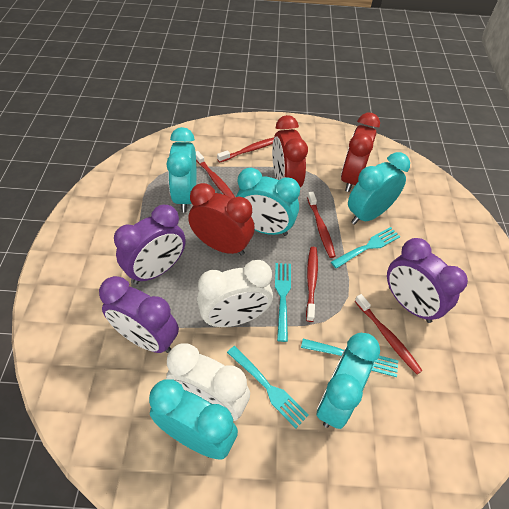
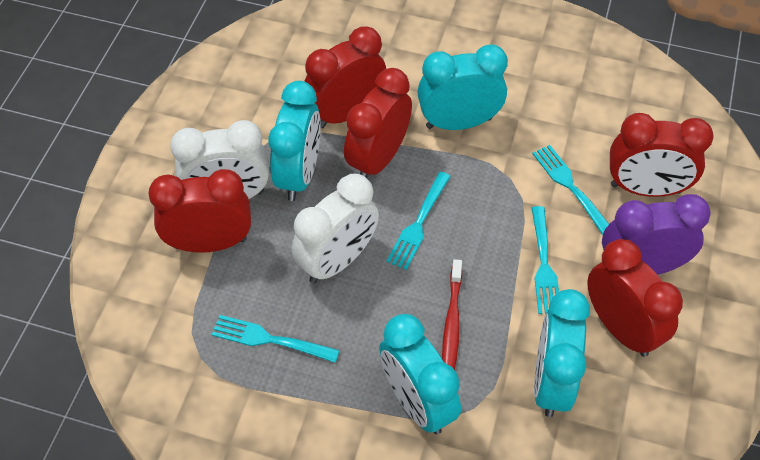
purple clock: [99,276,179,353] [114,205,186,284] [387,238,468,323] = 3 -> [602,194,711,275] = 1
red clock: [188,183,255,256] [272,115,308,187] [341,113,380,192] = 3 -> [148,169,251,253] [305,26,386,128] [344,68,412,178] [587,239,683,357] [610,113,714,197] = 5
red toothbrush: [196,151,235,198] [217,137,274,163] [306,247,318,322] [307,192,336,258] [355,294,423,374] = 5 -> [442,259,462,370] = 1
turquoise clock: [149,379,238,460] [166,127,196,212] [236,168,300,236] [317,333,380,429] [348,152,410,225] = 5 -> [268,81,321,201] [379,314,461,435] [417,44,508,130] [534,289,590,417] = 4

